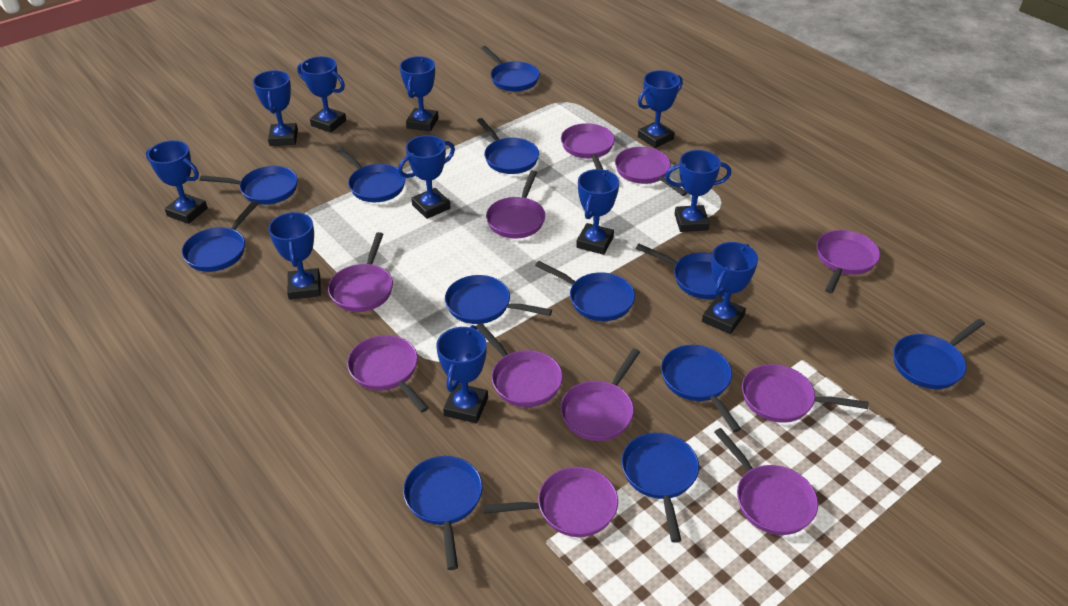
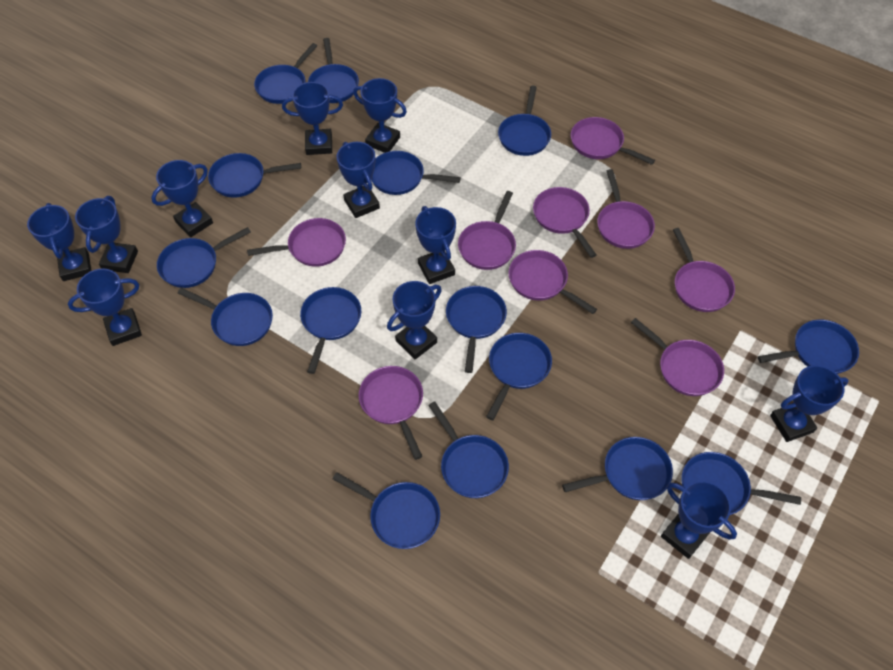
blue pan: [182,201,259,272] [200,166,298,205] [336,147,405,202] [403,456,483,570] [445,275,552,324] [477,118,539,174] [481,46,540,91] [535,261,635,321] [621,433,699,543] [636,244,725,299] [661,345,741,432] [893,319,985,389] = 12 -> [157,227,251,288] [178,288,273,346] [208,153,301,198] [254,43,317,104] [300,287,361,374] [308,38,359,103] [333,472,440,549] [371,151,461,195] [428,401,509,498] [446,286,507,373] [486,333,552,420] [498,85,551,156] [562,437,673,500] [681,452,801,515] [758,320,859,374] = 15
purple pan: [328,232,393,312] [347,335,429,412] [476,323,563,407] [483,467,618,537] [486,170,545,238] [560,348,640,441] [561,123,615,169] [615,147,687,196] [714,428,818,535] [742,364,868,423] [817,230,880,293] = 11 -> [247,218,346,267] [359,366,423,460] [458,191,516,270] [508,250,597,314] [533,187,596,258] [571,117,655,165] [597,169,655,249] [631,318,724,396] [673,228,735,312] = 9

